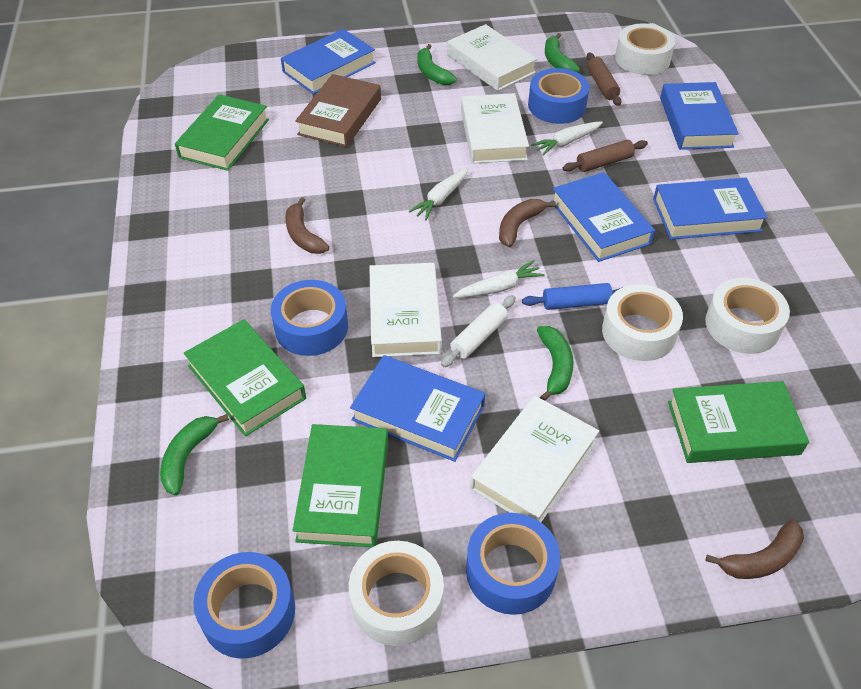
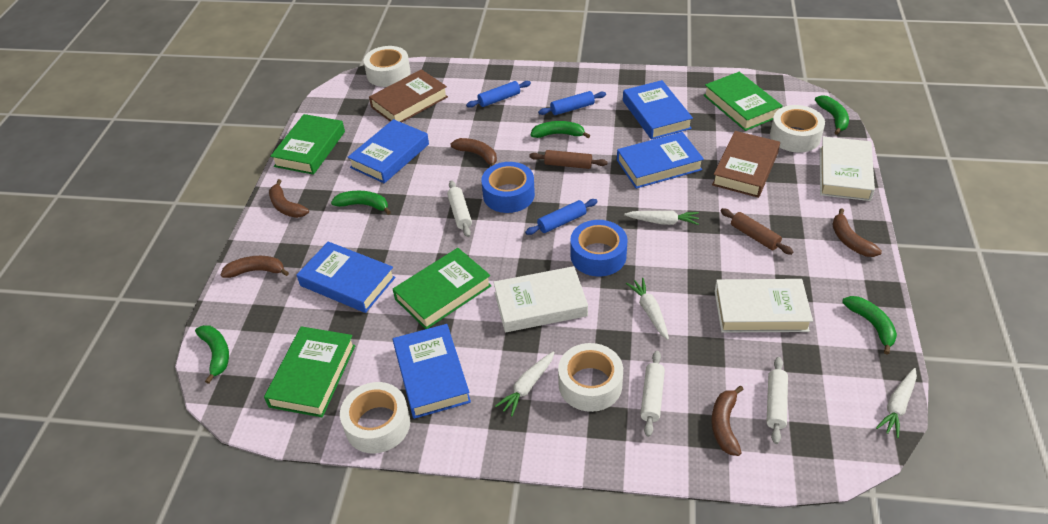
blue rolling pin: [522,283,623,310] = 1 -> [466,81,531,108] [525,199,598,235] [538,91,606,115] = 3
blue tape: [194,552,295,659] [271,280,348,356] [466,513,560,615] [528,68,590,124] = 4 -> [481,162,535,213] [570,220,627,277] = 2
brown banana: [285,197,329,254] [499,199,556,247] [705,519,804,579] = 3 -> [221,256,289,278] [269,179,309,218] [450,138,497,166] [711,386,744,456] [832,208,882,257] = 5
brown book: [295,74,381,147] = 1 -> [369,69,448,123] [712,131,780,198] = 2
green banana: [160,414,229,495] [417,44,457,85] [537,326,574,401] [545,33,580,73] = 4 -> [195,325,229,384] [331,191,391,215] [531,121,590,138] [815,95,849,135] [842,296,897,355] = 5
white book: [369,263,442,357] [447,24,537,91] [461,93,529,164] [470,395,599,522] = 4 -> [493,266,588,332] [714,279,813,332] [820,136,875,201] = 3
white carrot: [409,168,469,220] [453,260,545,298] [531,121,603,156] = 3 -> [495,351,555,416] [624,211,699,225] [626,278,669,340] [876,368,917,438] = 4
white rolling pin: [441,295,516,367] = 1 -> [447,180,472,237] [640,351,665,437] [766,357,788,444] = 3

